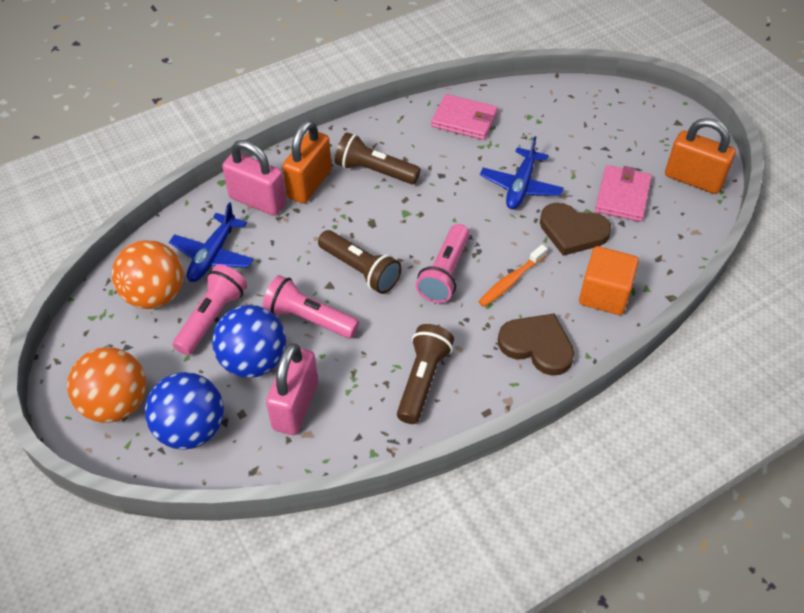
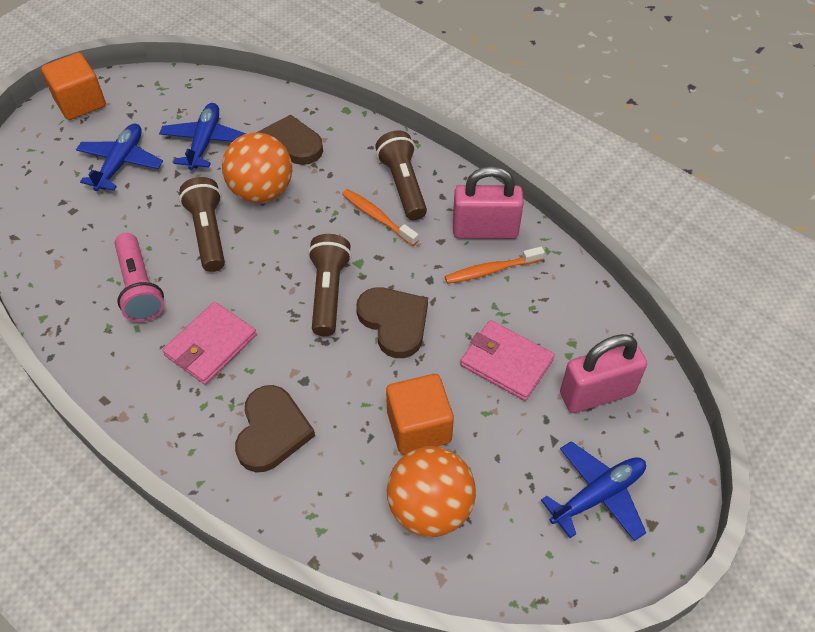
blue ball: [145,372,224,450] [212,305,286,378] = 2 -> none = 0
blue plane: [169,202,253,282] [480,136,564,209] = 2 -> [76,124,163,191] [159,103,246,170] [541,441,646,541] = 3
brown heart: [498,313,574,375] [540,203,611,256] = 2 -> [235,385,315,472] [258,115,323,165] [356,287,428,358] = 3
orange cube: [579,246,639,315] = 1 -> [41,53,106,120] [386,374,454,455] = 2
orange padlock: [282,120,332,203] [665,118,736,194] = 2 -> none = 0
orange toothbrush: [478,245,547,307] = 1 -> [342,189,419,246] [445,247,545,284] = 2
pink flashlight: [173,264,247,355] [263,275,359,339] [416,224,470,303] = 3 -> [114,233,164,322] = 1

